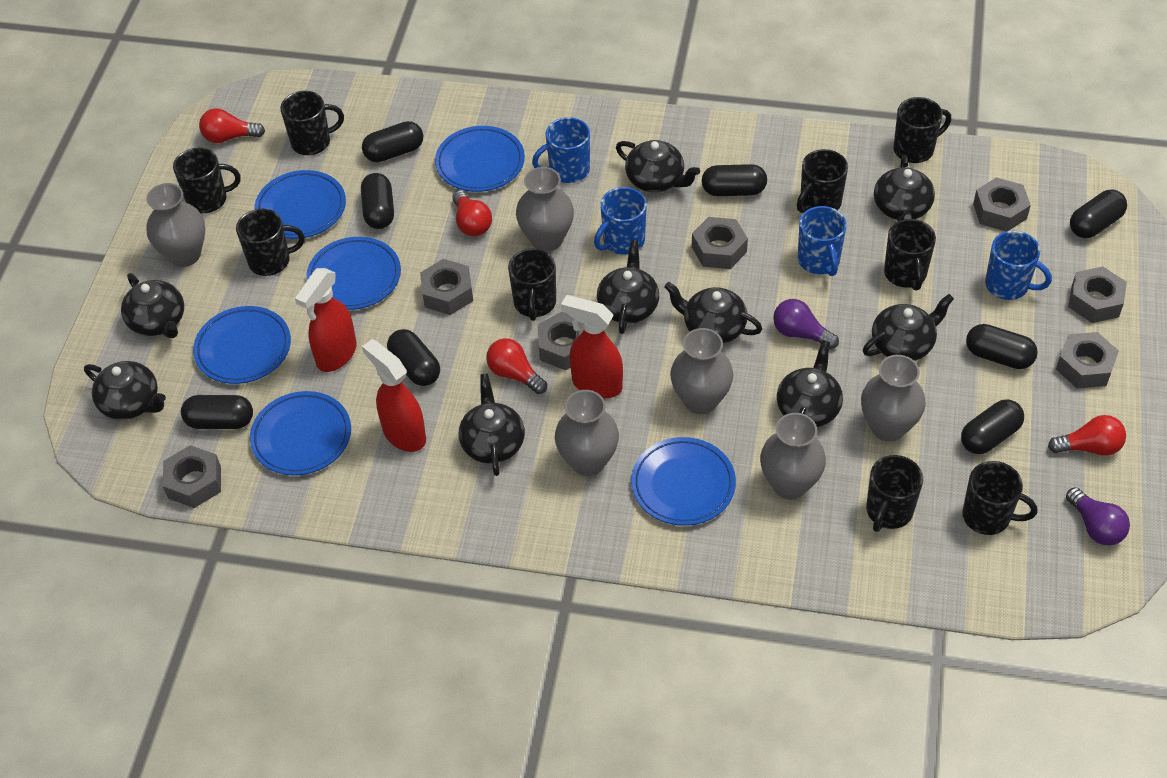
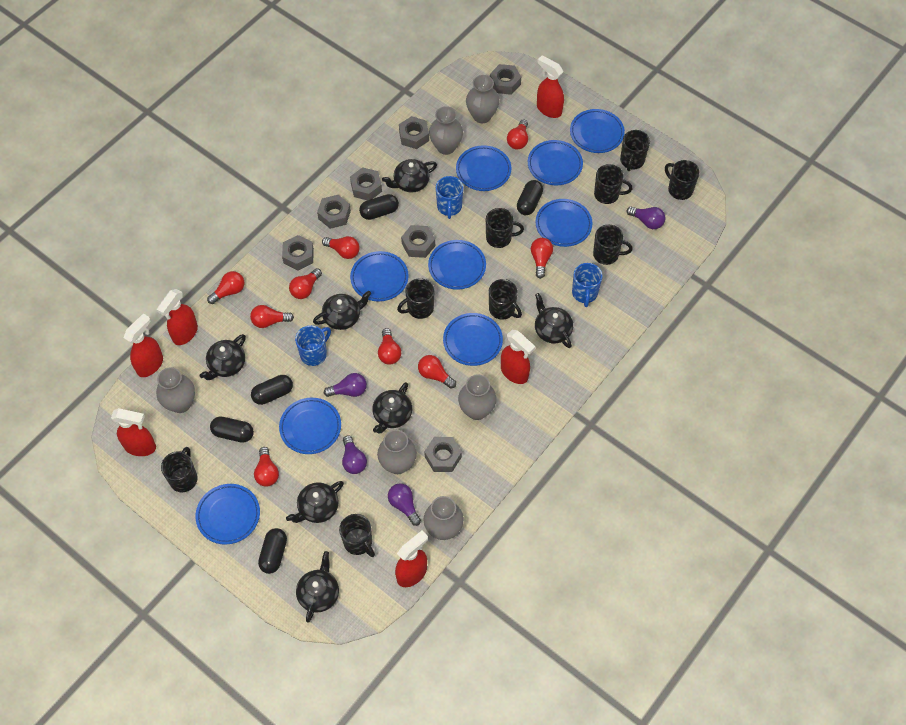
black capsule: [181,395,253,429] [361,173,394,229] [362,121,423,162] [387,329,440,386] [702,164,767,196] [961,399,1024,454] [966,324,1038,369] [1070,190,1127,238] = 8 -> [210,417,254,443] [251,375,293,405] [258,528,287,574] [359,194,399,220] [517,180,543,215] = 5
black teapot: [84,361,166,420] [121,273,184,338] [459,374,525,476] [597,240,659,334] [616,140,700,192] [664,282,762,344] [777,340,843,427] [863,294,954,361] [874,155,935,221] = 9 -> [200,334,246,380] [286,481,344,523] [296,551,339,623] [313,291,371,330] [372,382,412,434] [382,159,437,193] [535,293,573,348] = 7
blue mug: [532,117,590,183] [594,187,647,255] [798,206,847,276] [985,231,1052,300] = 4 -> [295,325,331,366] [436,176,463,219] [572,263,603,307] = 3
blue plate: [193,306,291,384] [250,391,351,475] [255,170,346,239] [306,237,401,310] [435,126,525,192] [631,437,736,526] = 6 -> [196,484,260,545] [279,398,341,454] [350,251,409,302] [428,240,486,290] [443,313,503,366] [456,145,512,191] [528,140,583,185] [535,199,593,247] [570,109,625,153] = 9
purple light bulb: [773,299,839,349] [1066,487,1130,545] = 2 -> [324,373,367,397] [342,435,367,474] [388,483,421,526] [627,206,666,229] = 4
red light bulb: [199,108,265,143] [452,190,492,236] [486,338,547,394] [1048,415,1126,456] = 4 -> [207,271,244,304] [250,305,294,328] [254,447,279,487] [289,268,322,299] [322,236,360,259] [378,328,401,365] [418,355,456,389] [507,119,528,149] [531,238,553,279] = 9
red spray bottle: [295,268,356,372] [362,339,426,452] [561,295,623,398] = 3 -> [111,408,156,456] [123,313,163,377] [157,289,198,345] [395,531,428,587] [501,330,536,384] [537,55,564,118] = 6

